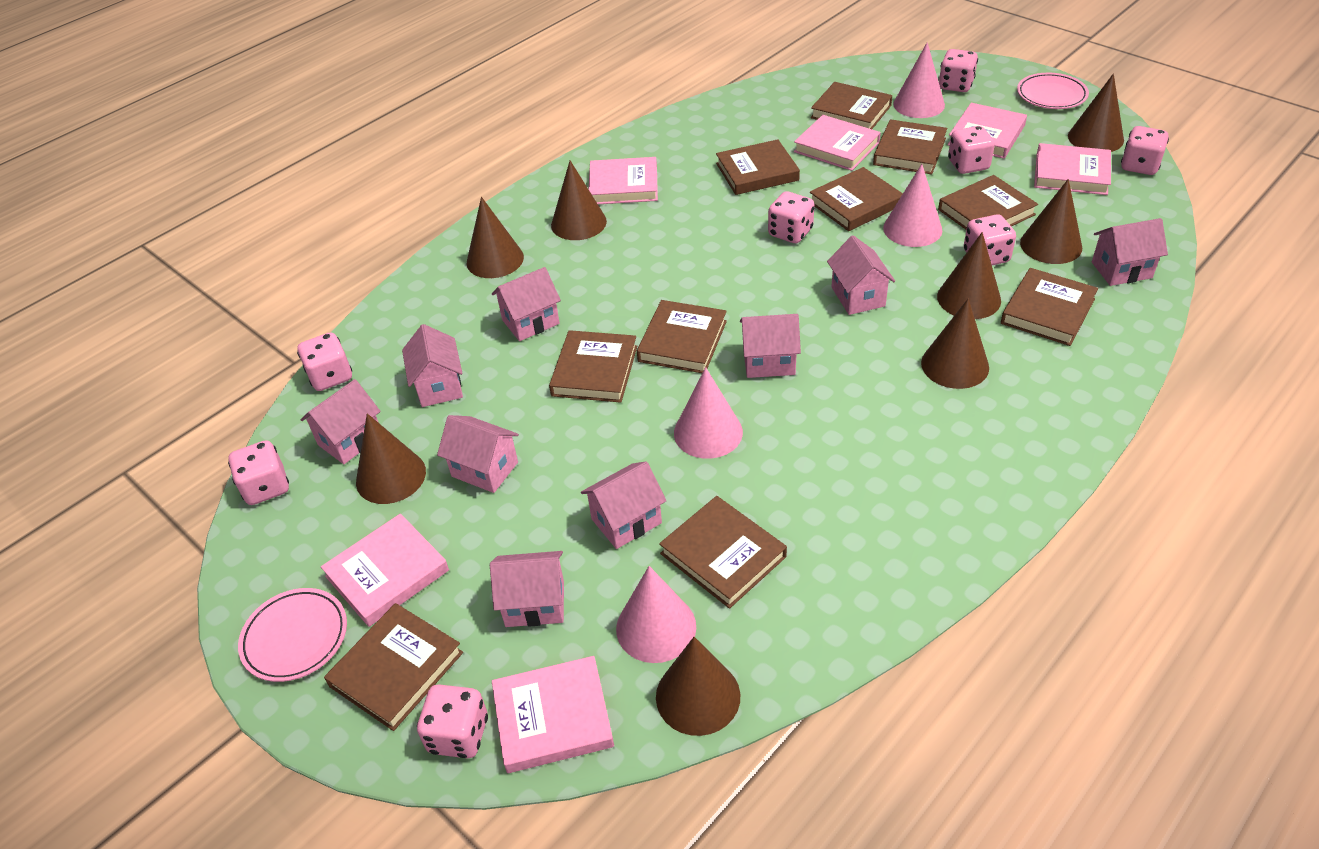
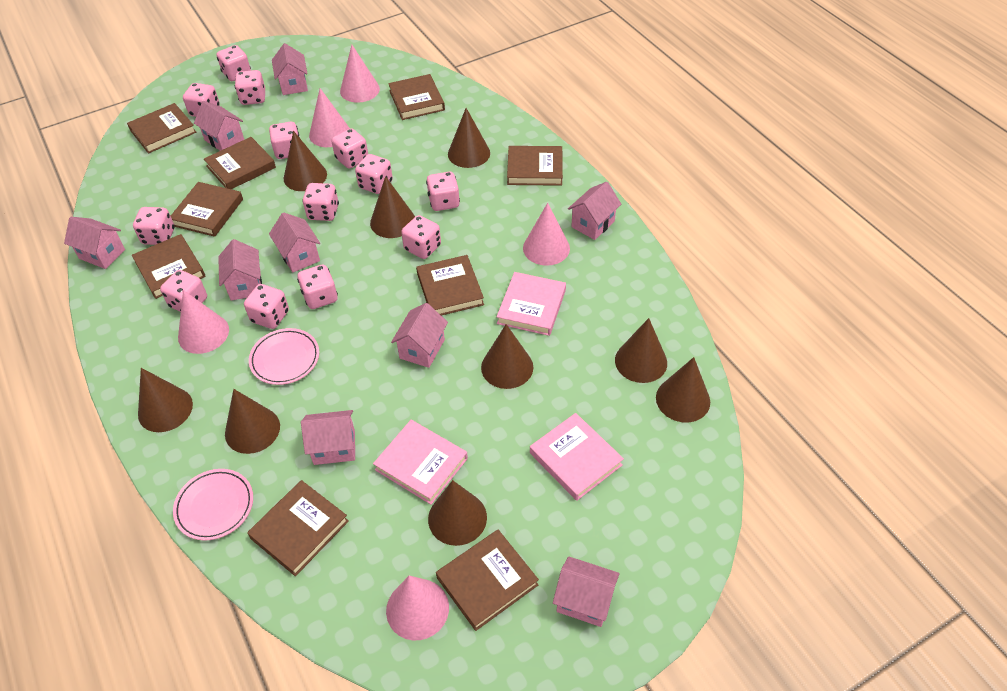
brown book: [324,603,463,731] [549,330,637,403] [637,300,727,373] [659,496,787,609] [716,139,800,195] [810,167,903,231] [811,82,892,129] [873,119,947,174] [938,175,1038,229] [1001,268,1098,346] = 10 -> [127,103,196,153] [132,234,205,299] [171,182,243,237] [204,137,276,189] [247,480,349,576] [388,74,445,120] [416,255,484,316] [436,530,539,631] [507,146,563,186] = 9
brown cone: [356,413,426,504] [467,197,524,278] [551,161,607,240] [656,637,740,736] [921,299,989,389] [937,232,1001,319] [1020,179,1082,264] [1068,74,1124,152] = 8 -> [138,368,193,432] [225,389,280,454] [284,131,327,191] [370,176,415,238] [428,480,487,546] [448,108,490,168] [481,324,533,389] [615,318,667,383] [656,357,710,422] = 9
pink book: [321,514,449,627] [492,656,614,773] [589,157,658,204] [794,115,881,171] [947,103,1027,159] [1034,143,1111,195] = 6 -> [373,420,468,505] [497,272,566,336] [530,413,624,501] = 3
pink cone: [616,566,696,663] [674,367,743,459] [883,164,942,247] [893,42,945,118] = 4 -> [178,290,229,354] [309,88,350,147] [340,45,380,103] [386,576,449,640] [523,203,570,266] = 5
pink dice: [228,440,289,505] [297,332,352,391] [417,684,488,758] [768,191,814,243] [939,49,978,92] [948,126,995,174] [964,214,1016,265] [1121,126,1169,175] = 8 -> [133,207,174,245] [160,270,207,312] [183,83,220,117] [217,45,251,81] [235,70,265,105] [244,284,289,329] [269,122,300,159] [297,265,338,309] [302,183,339,221] [331,128,368,169] [355,154,393,194] [401,215,441,259] [426,172,460,211] = 13

